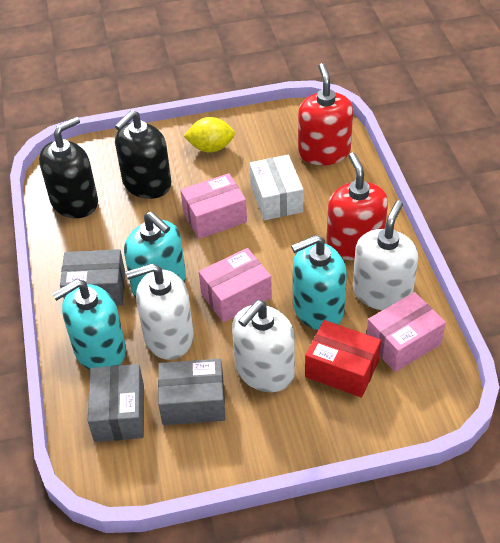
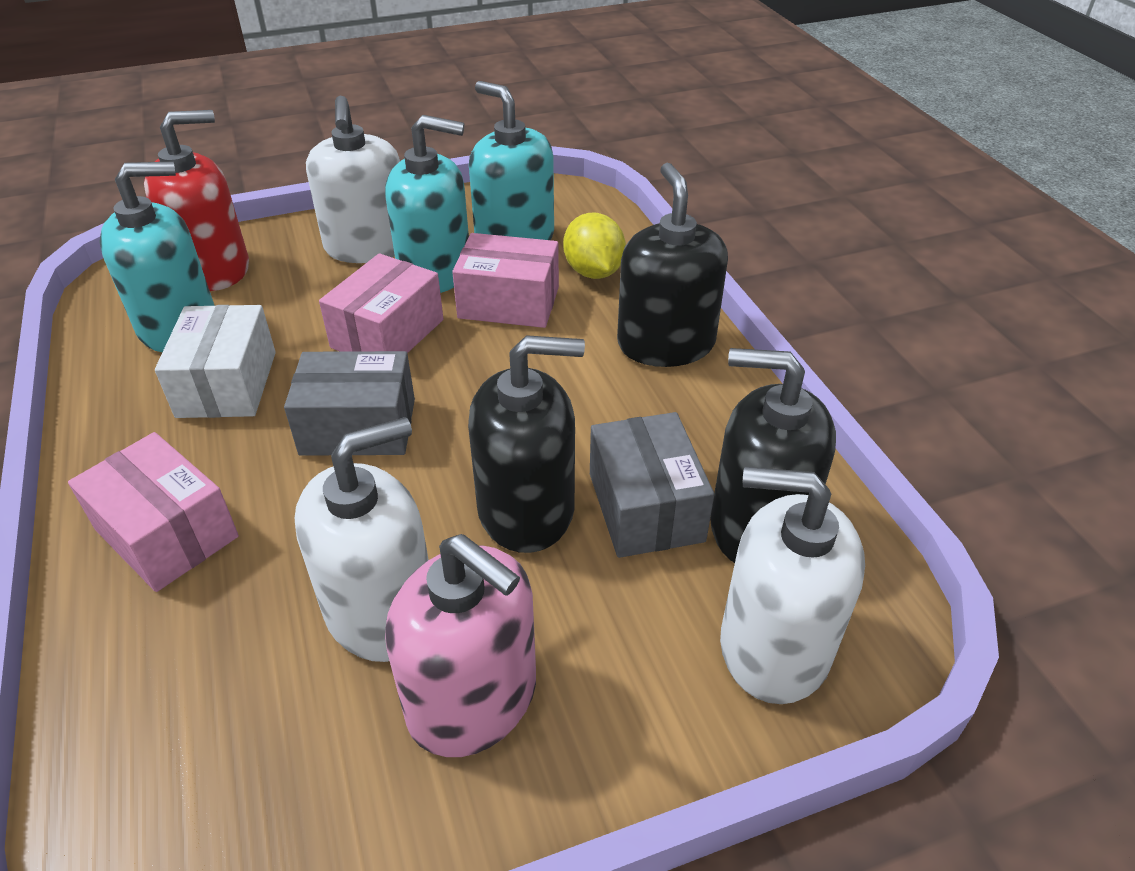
black soap dispenser: [39,117,98,218] [115,110,171,199] = 2 -> [468,335,585,553] [617,163,728,367] [710,348,836,563] = 3
grey box: [60,249,125,306] [88,364,144,442] [158,359,225,425] = 3 -> [284,351,415,456] [590,412,714,558] = 2
pink soap dispenser: none = 0 -> [385,534,536,757] = 1
red box: [305,320,381,398] = 1 -> none = 0
red soap dispenser: [298,63,353,165] [327,153,388,260] = 2 -> [144,110,249,291] = 1

